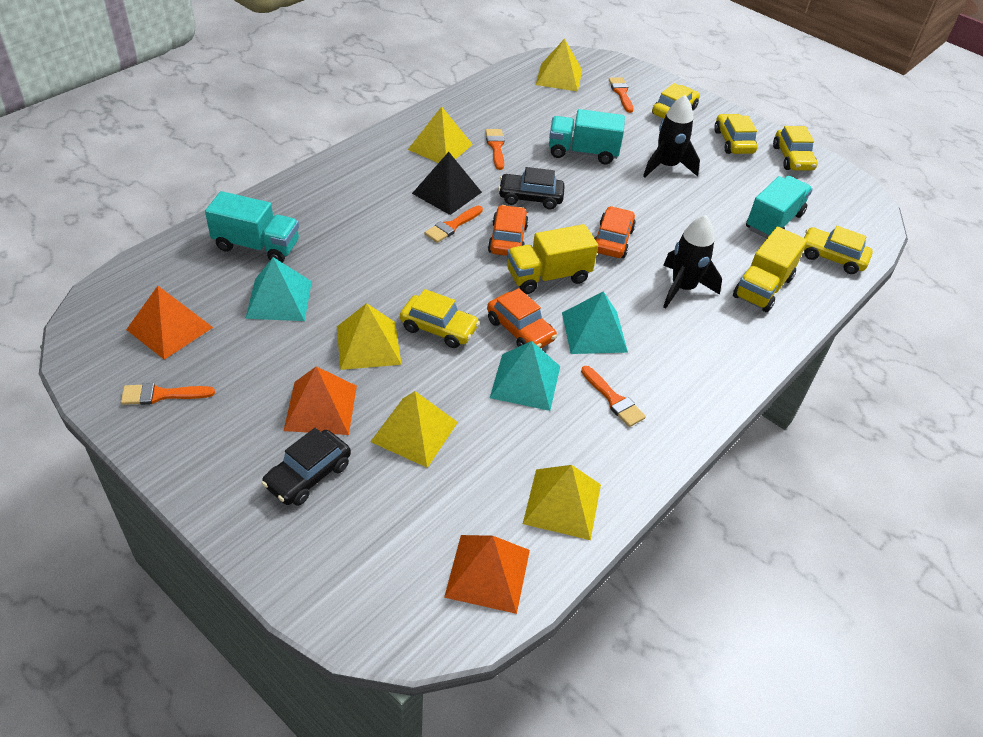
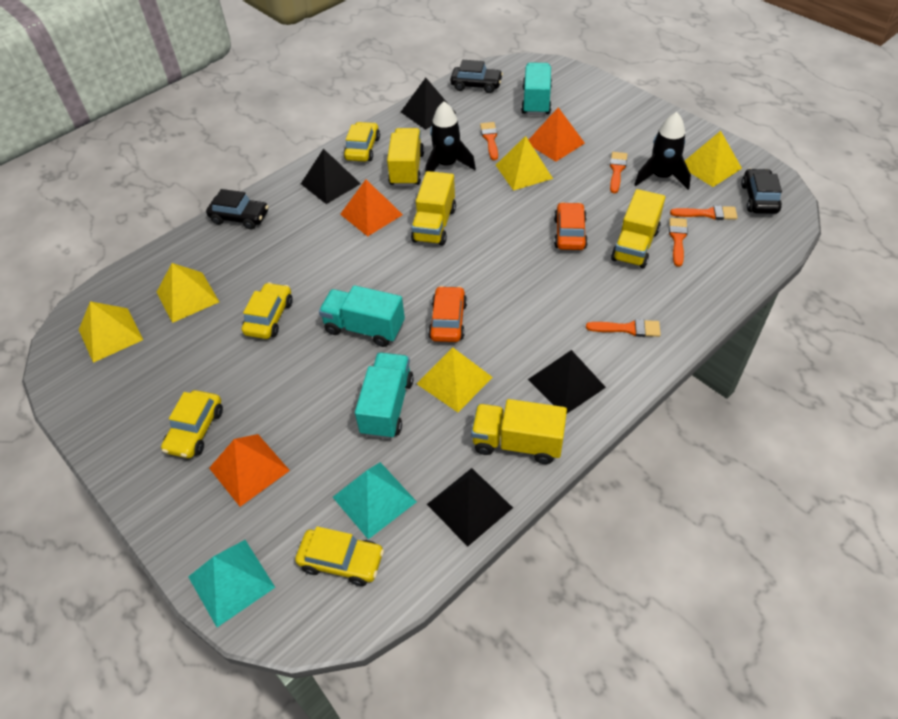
black car: [262,428,351,506] [498,167,565,210] = 2 -> [206,189,268,229] [450,60,503,93] [741,169,782,214] = 3
black pyramid: [412,152,482,215] = 1 -> [301,149,361,204] [401,78,456,130] [427,468,513,547] [528,350,606,413] = 4
orange car: [487,288,557,349] [488,205,529,256] [594,206,636,258] = 3 -> [428,286,467,342] [554,202,588,250] = 2
turquoise pyramid: [245,257,312,321] [490,341,560,411] [562,291,628,354] = 3 -> [188,540,276,627] [333,462,417,539] = 2
yellow car: [400,289,480,348] [652,83,700,119] [714,114,758,154] [773,126,818,171] [804,226,873,274] = 5 -> [161,390,223,458] [242,282,293,339] [295,526,384,586] [344,122,380,162] = 4
yellow truck: [507,224,598,294] [733,227,807,312] = 2 -> [387,128,424,186] [411,171,456,246] [471,399,567,464] [611,189,665,268] = 4

